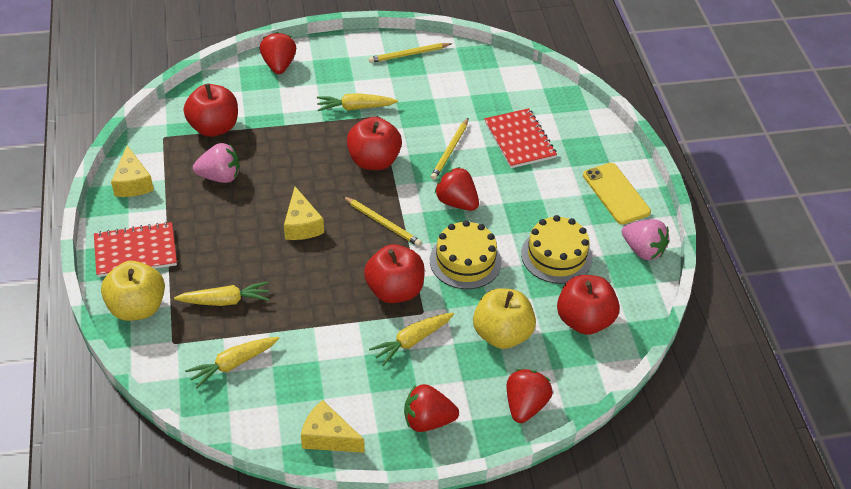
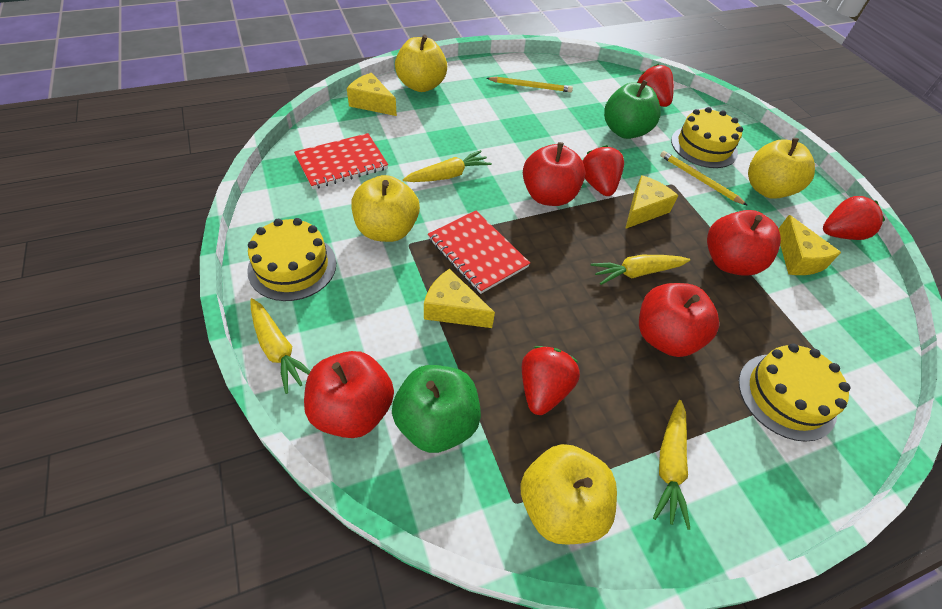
green apple: none = 0 -> [392,365,481,453] [604,80,661,139] = 2
pink strawberry: [193,143,240,183] [622,219,669,260] = 2 -> none = 0
yellow apple: [101,261,165,321] [473,288,536,349] = 2 -> [351,175,420,242] [395,35,447,92] [520,444,617,545] [748,138,815,199] = 4
yellow cake: [430,220,502,289] [521,215,593,284] = 2 -> [247,218,336,301] [671,107,743,168] [739,343,850,442] = 3
yellow cheese: [111,145,154,197] [284,187,324,240] [301,400,364,453] = 3 -> [347,73,397,116] [424,269,495,328] [625,175,678,229] [779,215,841,275] = 4
yellow pencil: [343,196,422,246] [369,43,451,63] [430,118,468,180] = 3 -> [486,77,573,92] [660,151,748,206] = 2
yellow phone: [583,163,651,225] = 1 -> none = 0

